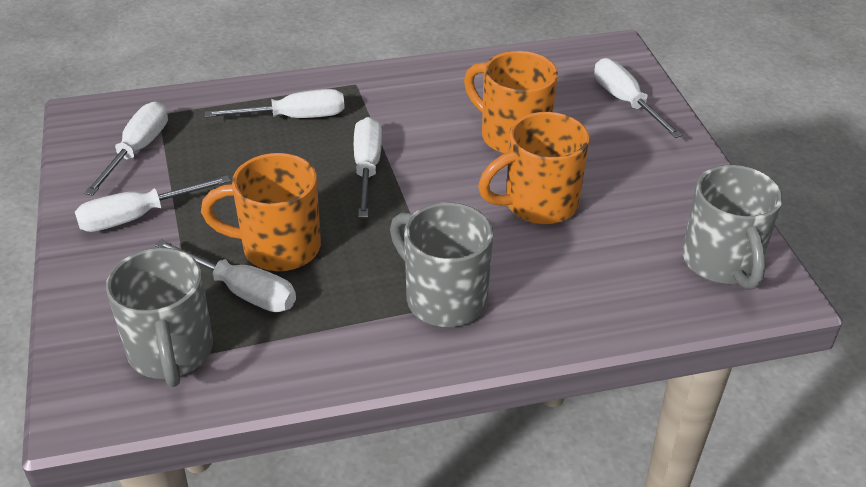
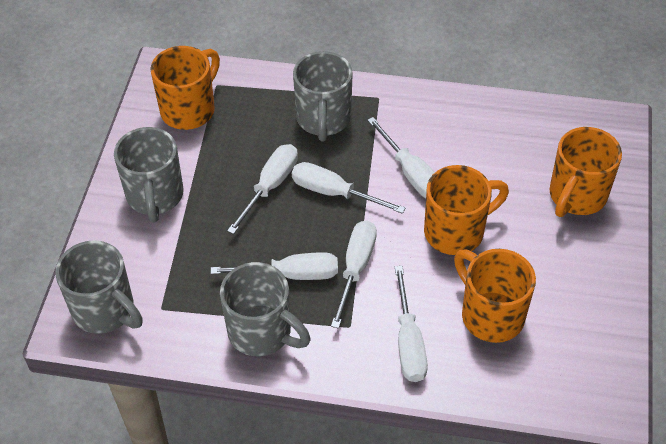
grey mug: [106,248,213,387] [390,202,493,327] [683,165,783,290] = 3 -> [55,240,143,334] [114,127,184,223] [220,262,310,356] [293,51,353,142] = 4
orange mug: [201,153,321,271] [464,51,558,154] [478,112,589,224] = 3 -> [150,46,220,130] [424,165,509,255] [454,249,536,343] [549,127,622,217] = 4

